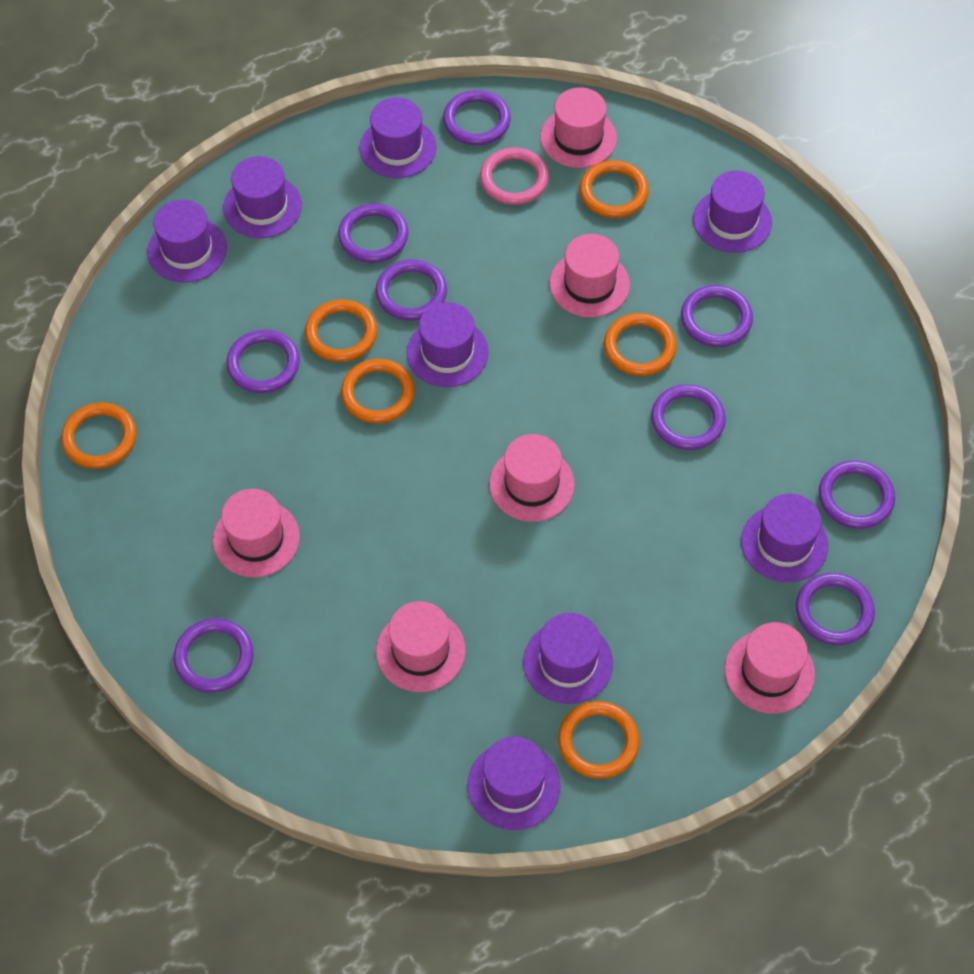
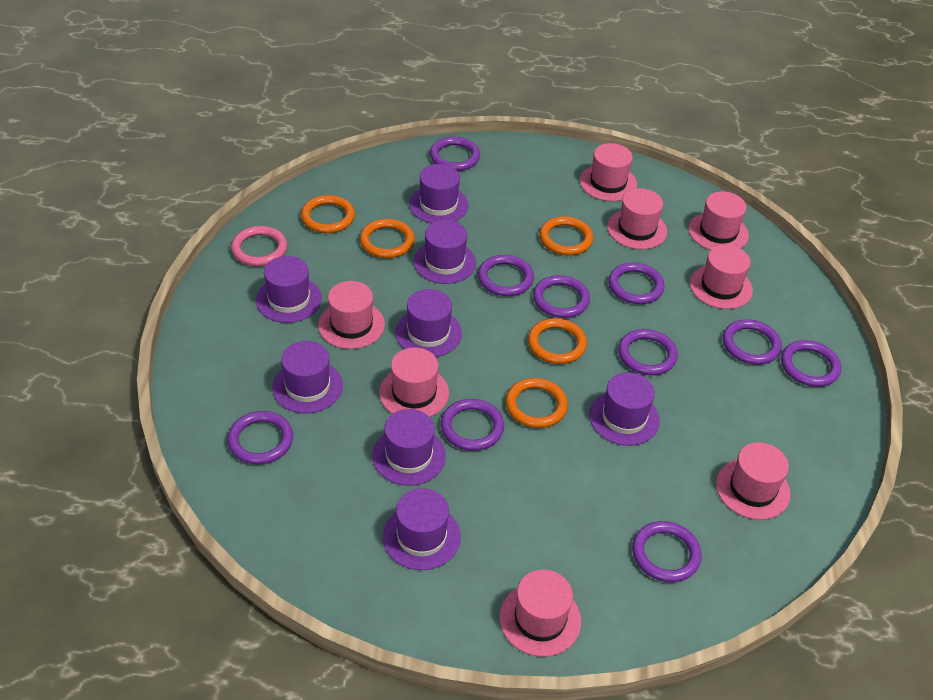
orange ring: [61,403,136,469] [305,299,377,362] [341,359,415,424] [558,701,640,779] [579,160,649,218] [604,313,677,376] = 6 -> [301,195,355,233] [360,219,415,258] [506,378,568,428] [528,318,587,364] [540,216,593,255] = 5
pink hat: [213,489,300,577] [376,601,466,692] [489,434,575,522] [540,87,617,168] [550,234,630,318] [725,622,815,714] = 6 -> [318,281,385,349] [379,347,449,417] [499,570,581,657] [580,143,637,201] [607,188,667,250] [689,191,749,250] [690,245,753,309] [716,442,791,520] = 8
purple ring: [173,618,254,693] [226,329,300,393] [338,203,408,263] [376,259,447,321] [443,90,511,145] [651,384,726,450] [681,285,753,347] [796,573,875,645] [819,460,895,529] = 9 -> [227,411,293,464] [430,137,480,171] [441,399,504,451] [478,255,534,296] [533,275,590,318] [608,262,665,304] [618,329,678,375] [632,521,702,582] [723,319,782,365] [781,340,841,387] = 10

